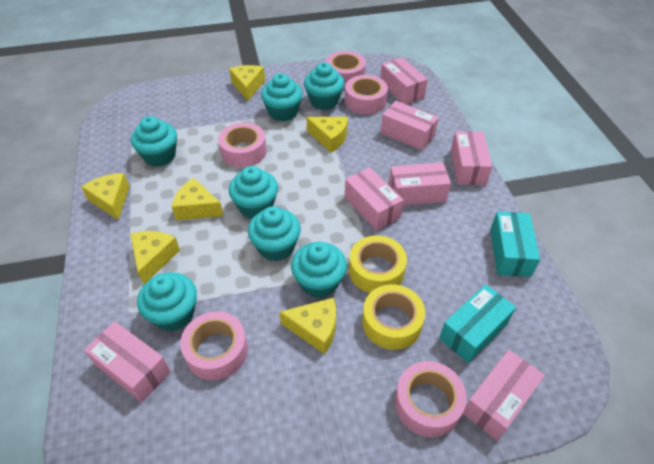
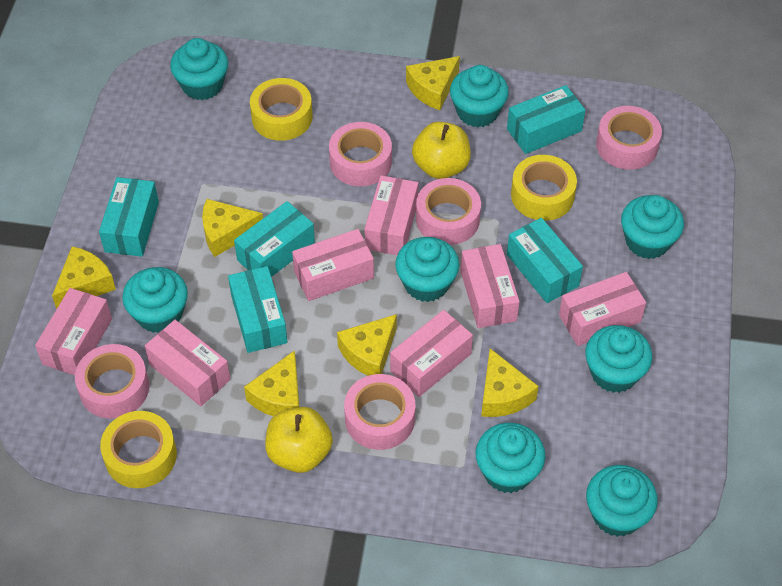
turquoise box: [439,284,516,363] [490,211,540,277] = 2 -> [99,177,159,257] [228,266,288,353] [234,201,315,277] [507,85,585,154] [507,218,583,303] = 5
turquoise cupcake: [131,116,177,167] [137,272,197,331] [229,166,278,219] [248,206,301,261] [261,73,303,121] [291,242,347,298] [304,62,345,110] = 7 -> [122,267,188,333] [170,38,228,100] [395,237,459,302] [450,65,509,127] [475,423,546,493] [585,325,652,393] [586,465,658,537] [621,195,684,259] = 8
yellow apple: none = 0 -> [265,407,333,473] [412,122,471,179] = 2
yellow tape: [349,235,407,293] [362,284,425,350] = 2 -> [100,411,177,488] [250,78,313,141] [511,155,577,221] = 3

